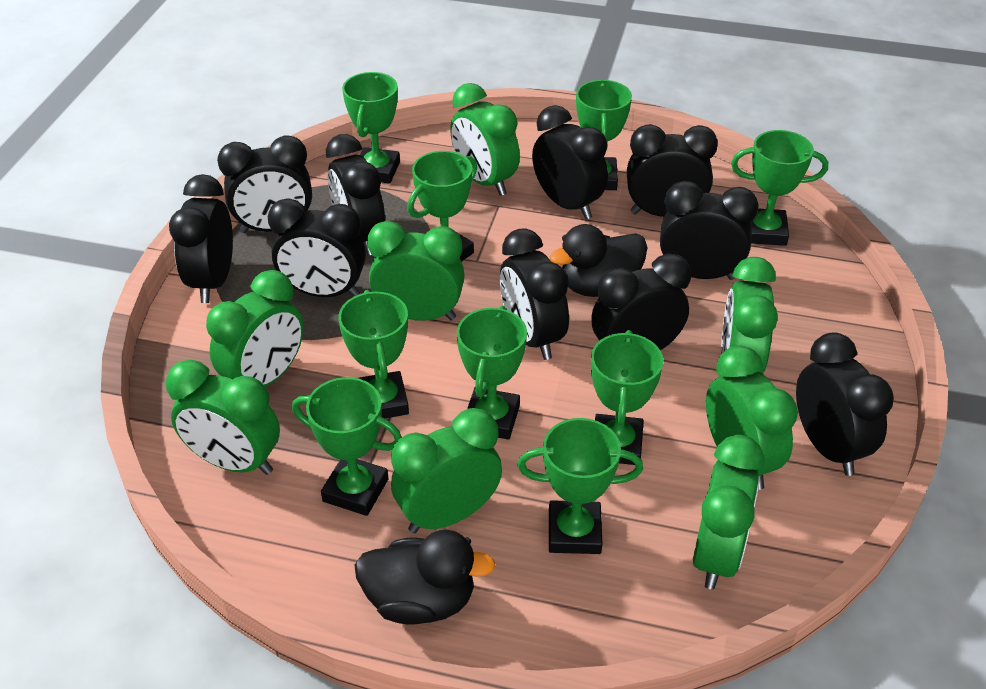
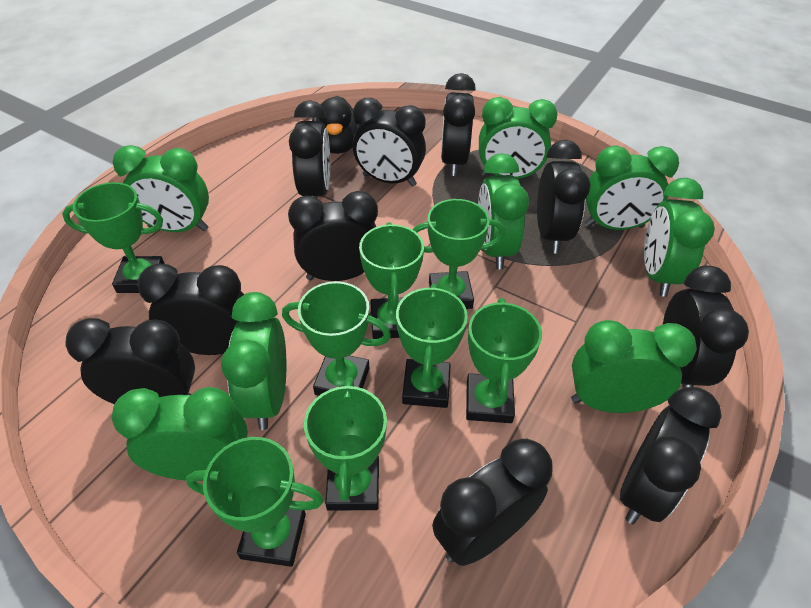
black duck: [355,530,496,625] [550,224,647,297] = 2 -> [312,96,361,154] = 1
green trophy: [292,377,402,516] [338,290,409,419] [342,72,400,183] [407,151,477,262] [457,306,527,439] [517,418,643,554] [576,80,632,190] [591,330,663,465] [731,130,828,246] = 9 -> [62,182,165,293] [186,437,324,567] [282,281,391,396] [304,377,387,511] [359,222,424,339] [396,284,468,408] [412,199,505,309] [466,298,542,423] = 8

